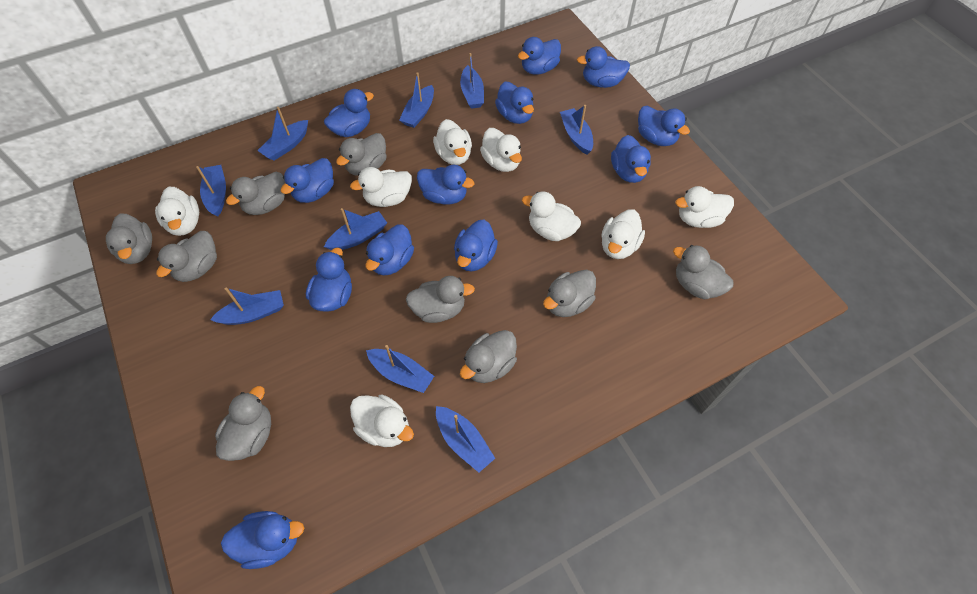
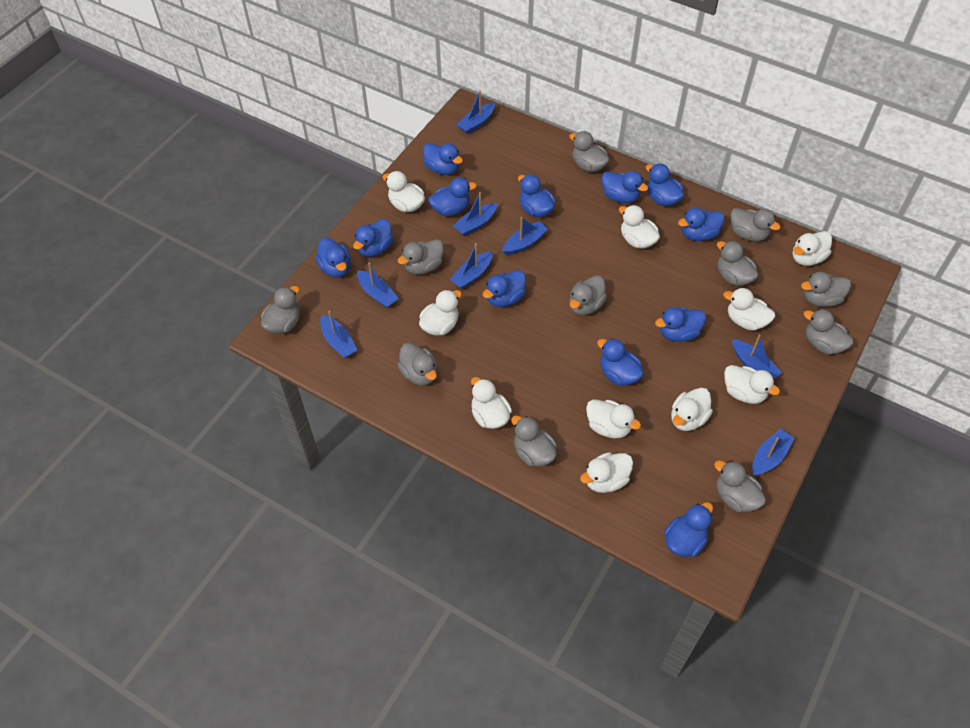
blue boat: [196,165,226,217] [210,287,284,325] [257,107,308,161] [324,208,387,250] [366,345,434,393] [399,72,434,128] [436,406,495,473] [460,53,484,109] [560,105,593,155] = 9 -> [320,311,357,358] [357,263,399,308] [450,243,493,289] [453,192,498,236] [456,90,495,134] [502,217,548,255] [732,335,782,379] [752,429,795,476] = 8
grey duck: [106,214,152,264] [156,231,217,282] [215,386,271,461] [226,172,285,215] [336,133,387,176] [406,276,475,323] [460,330,517,383] [543,270,596,317] [673,245,734,299] = 9 -> [261,286,300,334] [397,343,437,385] [398,239,444,275] [511,416,557,466] [569,131,609,172] [569,275,607,315] [714,460,766,512] [717,241,758,286] [730,208,780,241] [801,272,851,307] [804,309,853,354] = 11
white duck: [155,187,199,236] [350,167,412,207] [350,394,414,447] [433,119,472,165] [480,128,522,172] [522,192,581,241] [601,209,645,259] [675,186,734,228] = 8 -> [382,171,425,212] [419,289,462,335] [471,377,512,429] [580,452,633,493] [586,399,641,438] [619,205,660,249] [671,388,713,431] [723,288,775,331] [724,365,780,404] [793,231,832,266] = 10

